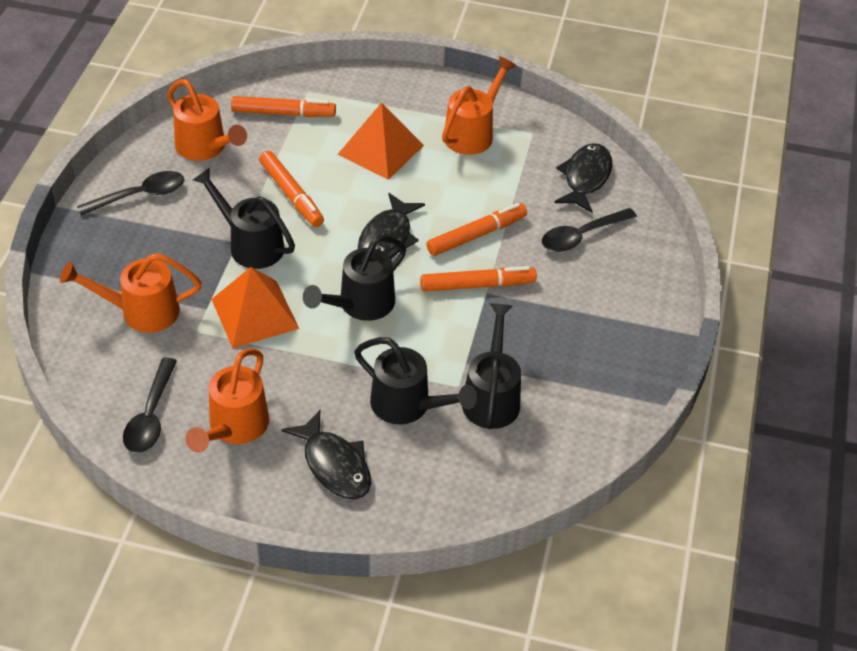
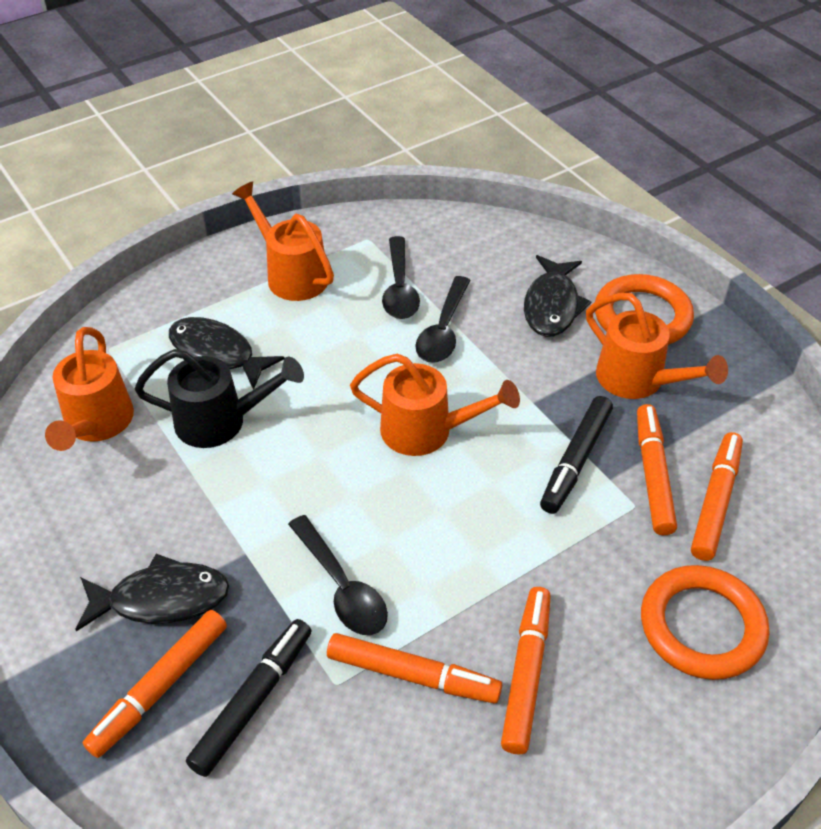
black marker: none = 0 -> [186,619,312,777] [540,396,613,514] = 2
black watering can: [193,167,295,269] [303,235,406,321] [354,337,477,424] [462,303,521,429] = 4 -> [135,349,304,448] = 1
orange marker: [231,96,336,117] [259,151,324,227] [421,266,537,292] [427,203,527,256] = 4 -> [83,610,227,758] [327,633,502,703] [501,587,551,754] [637,404,677,535] [691,432,743,561] = 5
orange pyramid: [211,267,299,348] [338,102,424,180] = 2 -> none = 0
orange ring: none = 0 -> [595,274,694,345] [641,565,769,680] = 2

